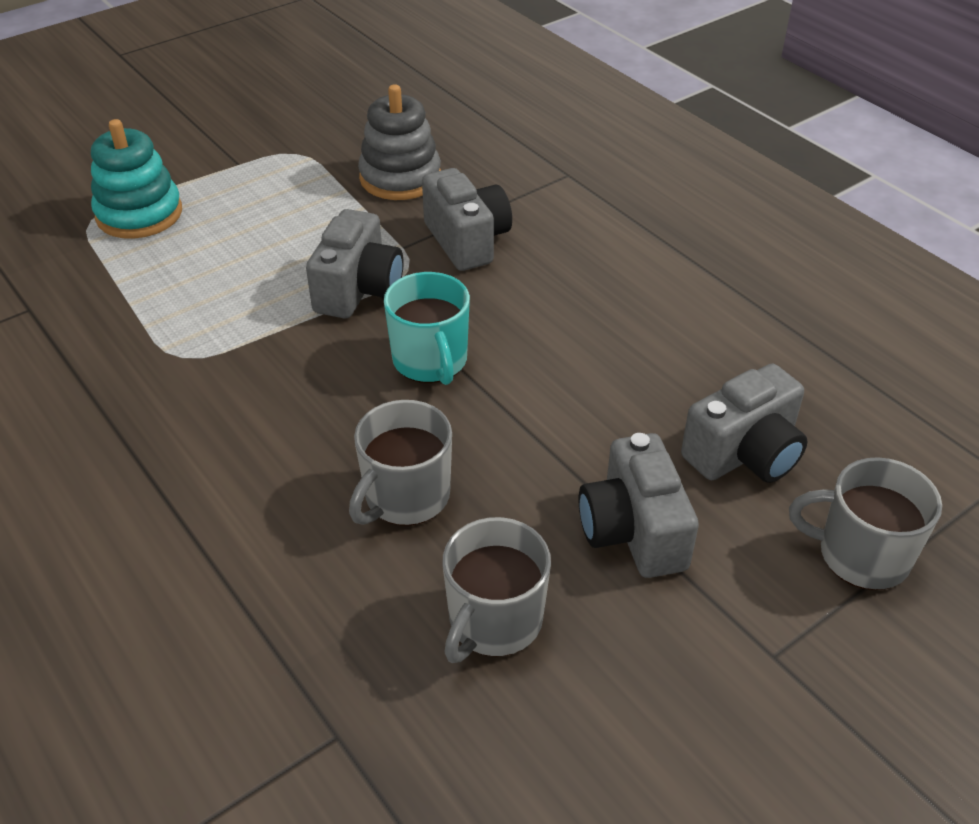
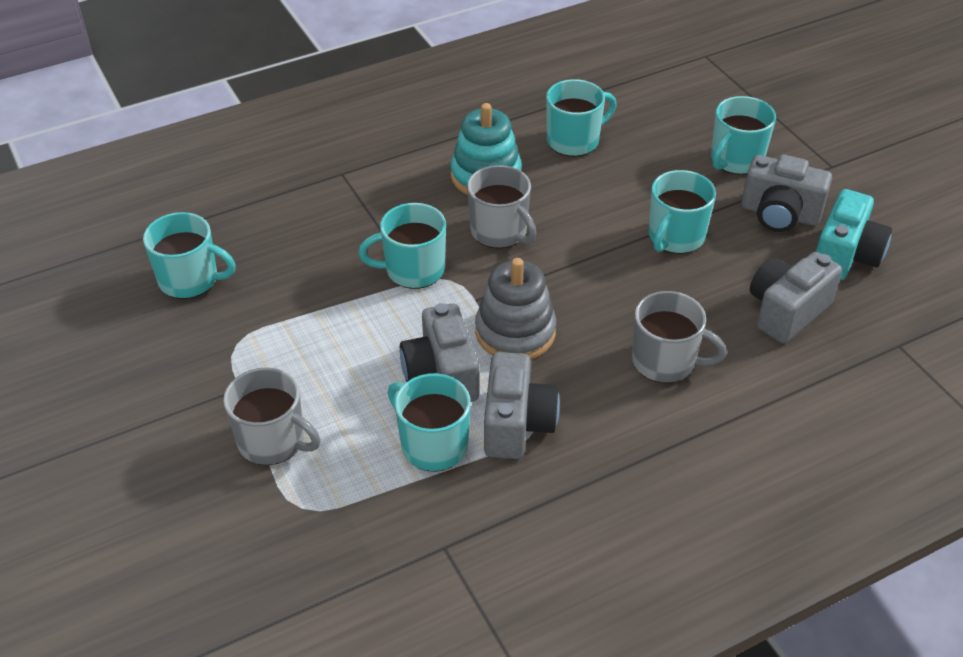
turquoise camera: none = 0 -> [816,189,892,280] = 1
turquoise mug: [384,272,470,385] = 1 -> [143,212,236,299] [359,203,446,289] [388,373,471,472] [546,79,617,157] [649,170,716,254] [711,96,776,175] = 6

